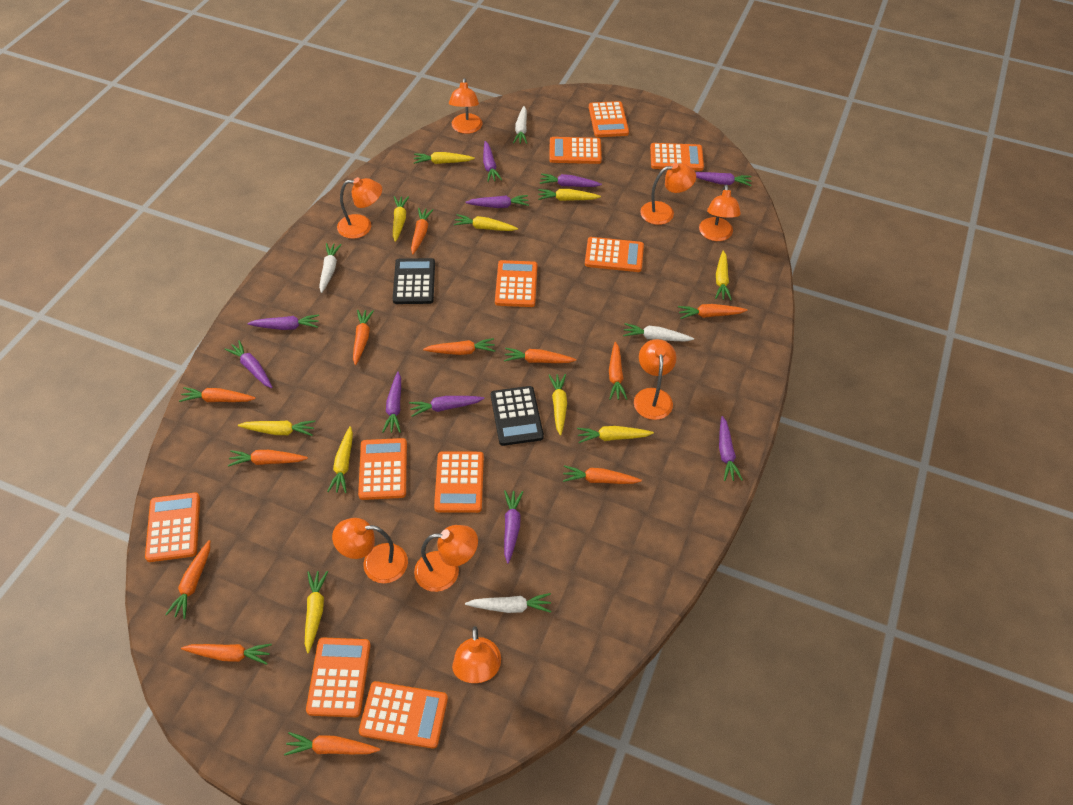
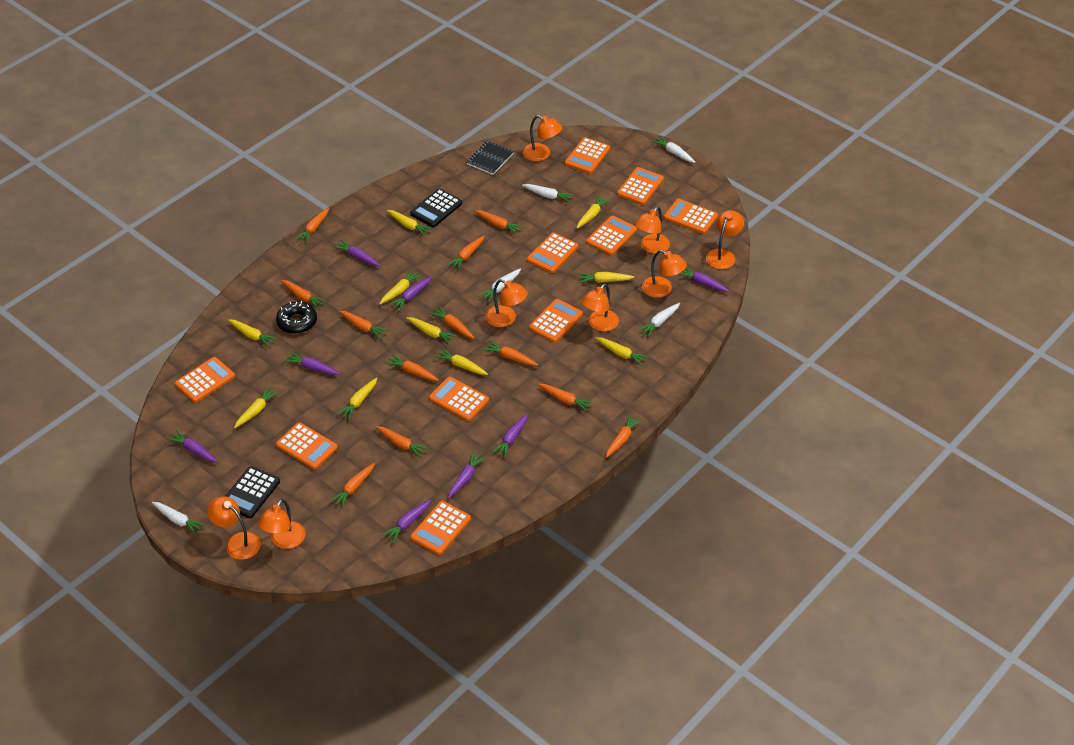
black donut: none = 0 -> [276,301,317,334] = 1
black notebook: none = 0 -> [467,140,514,175] = 1
purple carrot: [225,340,272,388] [247,314,319,330] [382,372,401,433] [409,396,485,417] [465,195,529,208] [483,141,502,182] [504,490,523,564] [540,173,602,187] [696,172,752,186] [719,416,743,481] = 10 -> [167,430,218,462] [284,352,340,375] [333,240,380,266] [382,499,431,543] [389,277,432,311] [448,452,486,498] [492,413,528,458] [677,268,729,292] = 8
white carrot: [319,243,342,293] [465,593,551,613] [513,106,527,144] [623,323,694,342] = 4 -> [152,502,206,535] [479,268,521,302] [522,184,574,202] [638,303,680,337] [652,136,695,163] = 5

